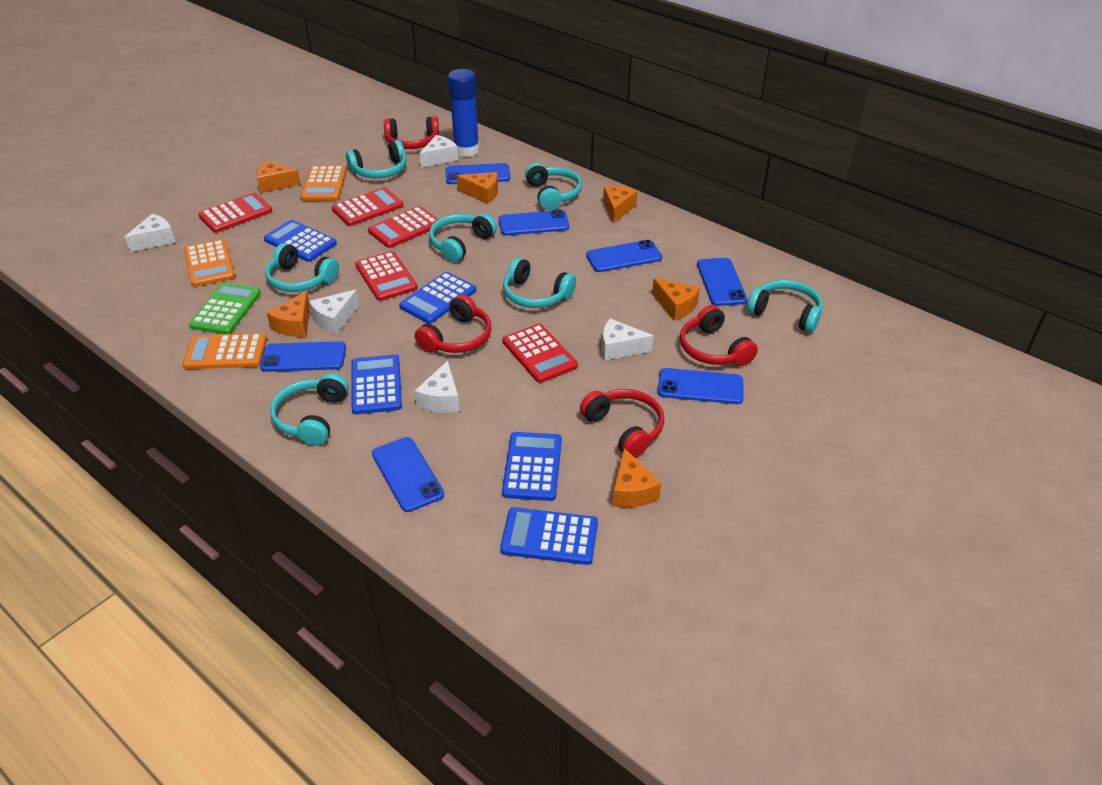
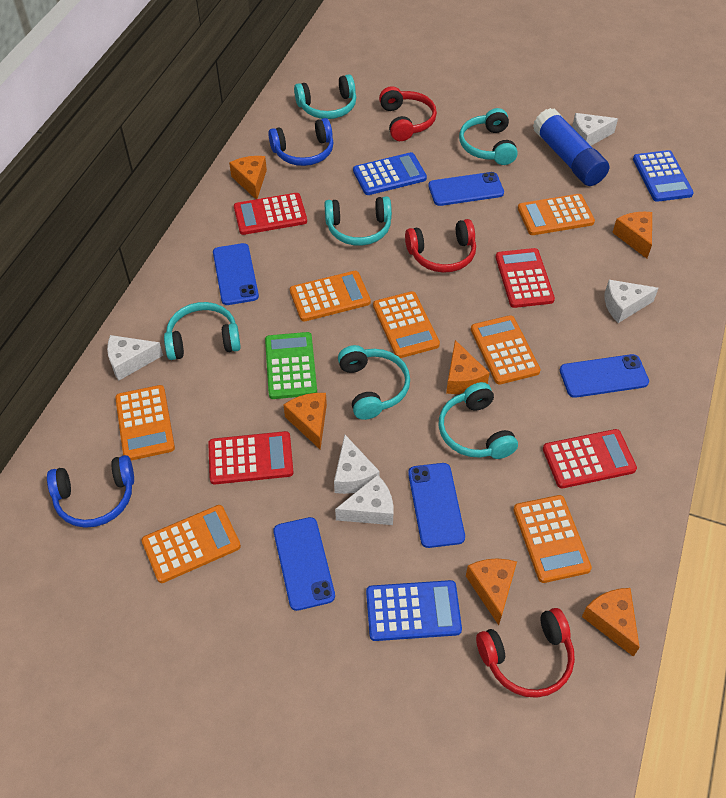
blue calculator: [264,220,337,262] [351,354,402,414] [399,272,476,324] [500,507,598,565] [502,432,562,501] = 5 -> [353,152,427,195] [366,580,462,641] [633,150,694,202] = 3
blue headphones: none = 0 -> [47,455,134,528] [268,118,334,166] = 2
blue phone: [260,341,346,372] [372,437,444,512] [446,163,510,184] [498,210,569,236] [586,240,662,272] [658,368,744,404] [697,258,747,306] = 7 -> [213,243,259,305] [273,517,335,611] [408,463,465,548] [428,172,504,206] [560,354,649,398] = 5
orange calculator: [182,333,267,369] [184,239,235,287] [300,166,347,201] = 3 -> [115,385,175,461] [141,505,241,583] [290,271,371,322] [373,291,440,358] [471,315,541,385] [513,495,592,583] [518,194,595,235] = 7
red calculator: [198,193,272,233] [332,187,403,226] [355,251,418,301] [368,206,439,248] [502,324,578,383] = 5 -> [208,431,294,484] [234,193,307,235] [496,248,555,308] [543,429,637,488] = 4
red headphones: [384,116,439,149] [415,295,491,353] [580,389,664,458] [680,305,758,366] = 4 -> [379,86,437,141] [405,219,476,273] [476,608,575,698] = 3
turquoise headphones: [265,243,339,292] [270,373,348,446] [346,140,406,178] [429,213,497,262] [503,257,576,308] [525,163,582,210] [747,280,822,333] = 7 -> [164,302,241,360] [294,74,356,119] [324,196,392,246] [338,345,410,420] [439,382,518,459] [459,108,518,165] = 6

